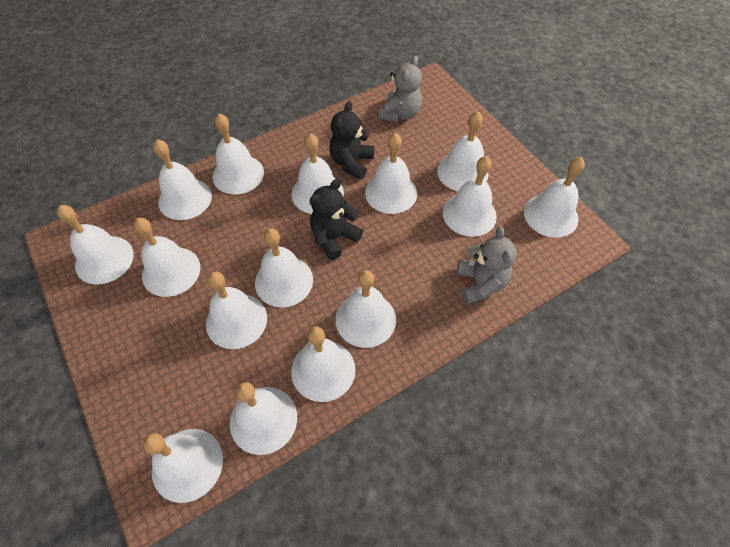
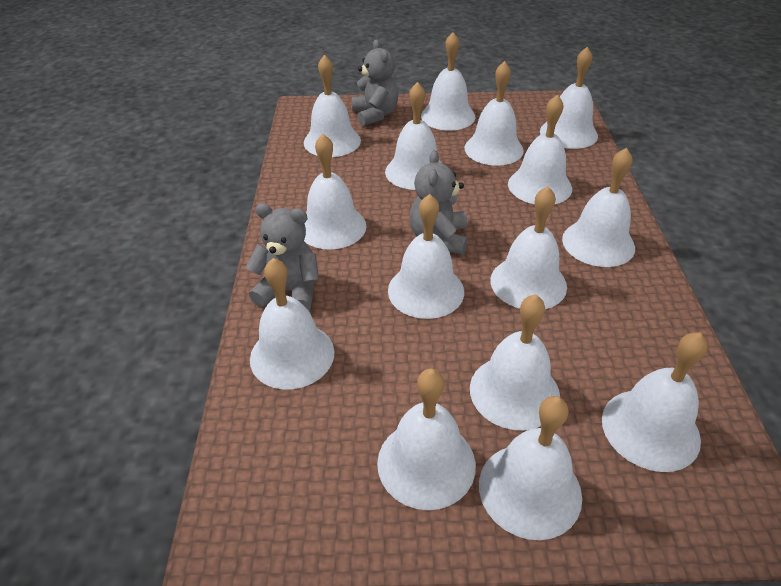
black teddy bear: [309,179,363,260] [329,101,374,180] = 2 -> none = 0
grey teddy bear: [379,56,422,122] [457,226,517,304] = 2 -> [246,203,319,311] [352,40,399,126] [410,150,468,255] = 3

